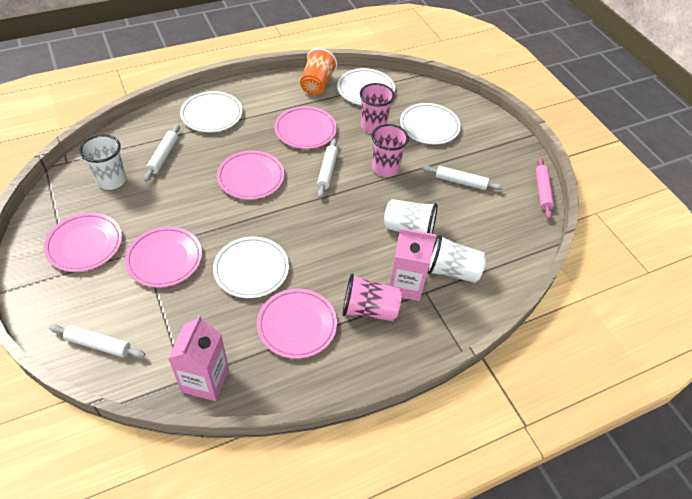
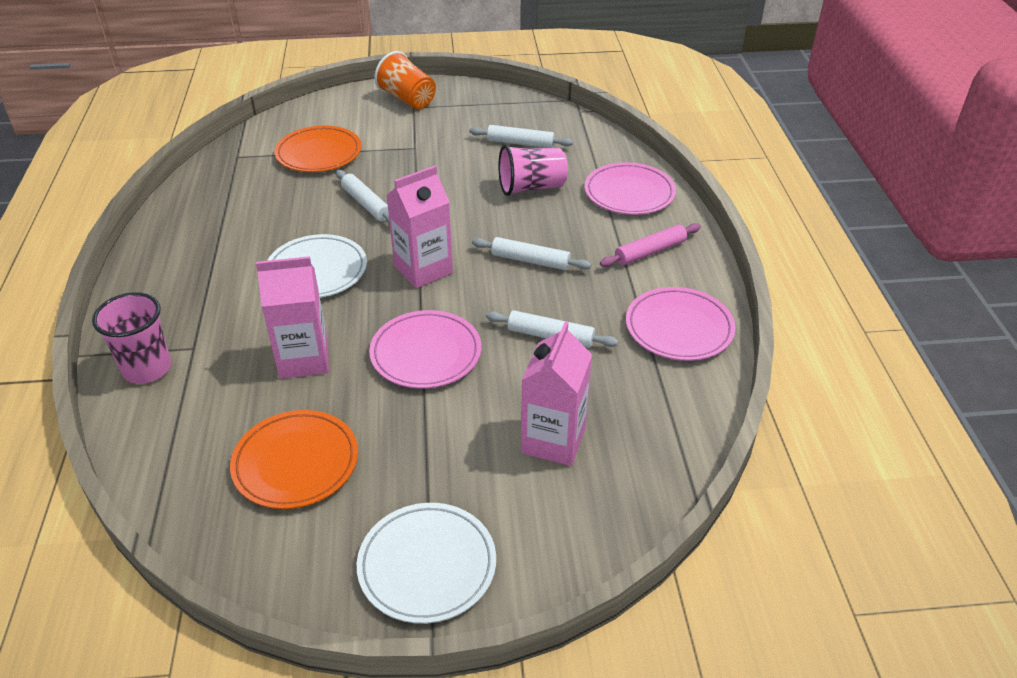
orange plate: none = 0 -> [230,410,358,509] [274,126,362,172] = 2
pink carton: [168,315,229,401] [389,228,436,301] = 2 -> [256,256,329,379] [387,166,453,288] [521,321,592,466] = 3
pink cup: [343,274,402,321] [360,83,395,133] [372,124,409,177] = 3 -> [92,292,171,384] [498,145,568,196] = 2
pink plate: [44,213,122,272] [125,227,202,287] [217,151,284,200] [257,289,337,359] [274,106,337,149] = 5 -> [369,310,481,389] [585,162,676,215] [626,287,736,361] = 3
white cup: [80,135,126,190] [384,199,437,234] [428,235,486,283] = 3 -> none = 0
white plate: [180,91,243,132] [213,237,289,298] [337,68,395,105] [400,103,461,144] = 4 -> [267,234,367,298] [357,503,496,624] = 2

